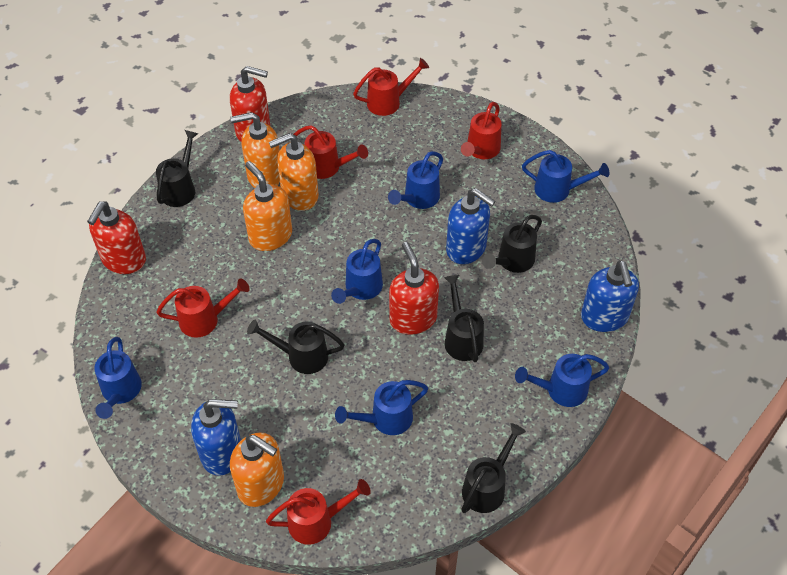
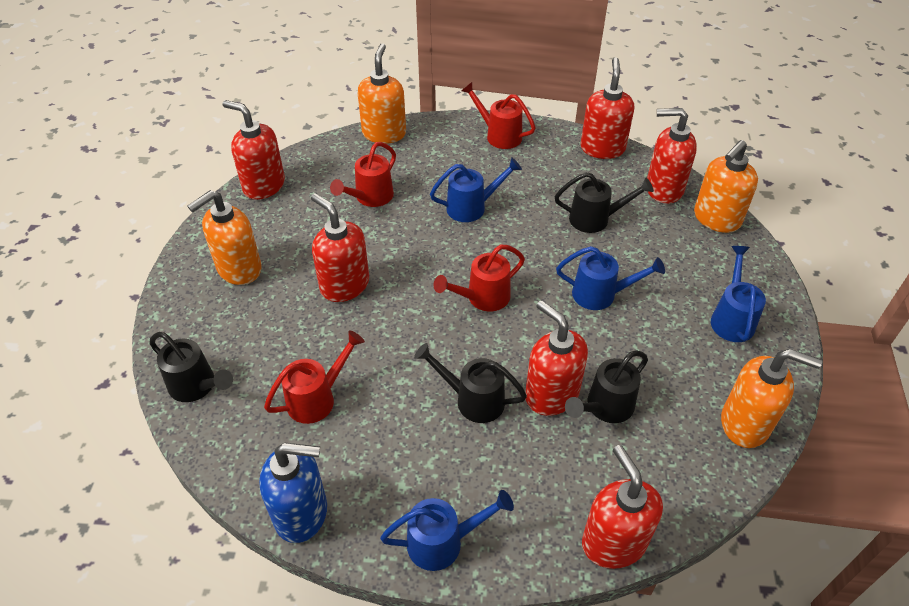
black watering can: [156,130,199,207] [247,320,345,374] [444,275,484,362] [461,423,526,513] [482,215,542,273] = 5 -> [150,332,233,402] [414,343,527,423] [555,172,654,233] [565,351,648,423] = 4
blue soap dispenser: [191,399,241,476] [446,188,496,264] [581,260,639,332] = 3 -> [259,443,327,543] = 1
blue watering can: [94,337,142,419] [331,239,383,304] [335,380,428,435] [388,151,443,209] [515,354,609,407] [522,150,609,203] = 6 -> [380,490,514,571] [430,157,522,222] [556,246,665,310] [711,246,766,342] = 4
red soap dispenser: [87,201,146,274] [230,66,270,142] [389,242,439,335] = 3 -> [223,100,285,200] [311,193,369,302] [525,300,588,416] [580,57,634,159] [582,445,663,569] [647,108,697,204] = 6
red watering can: [156,278,250,338] [266,479,371,545] [293,125,368,179] [353,58,429,116] [461,102,502,159] = 5 -> [264,330,365,424] [330,142,396,207] [433,244,525,311] [462,82,536,149] = 4

